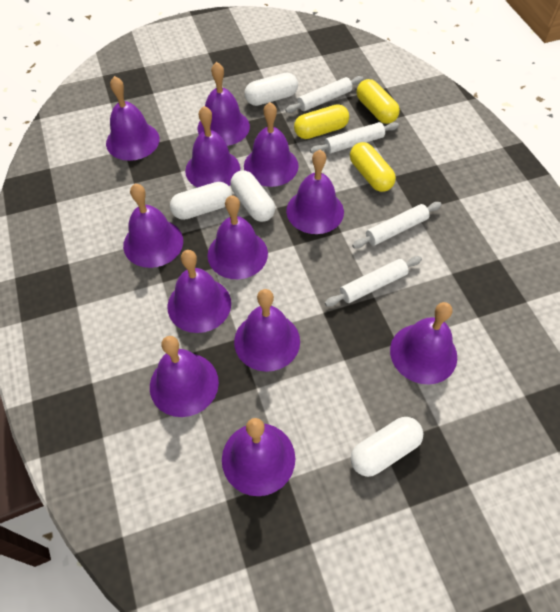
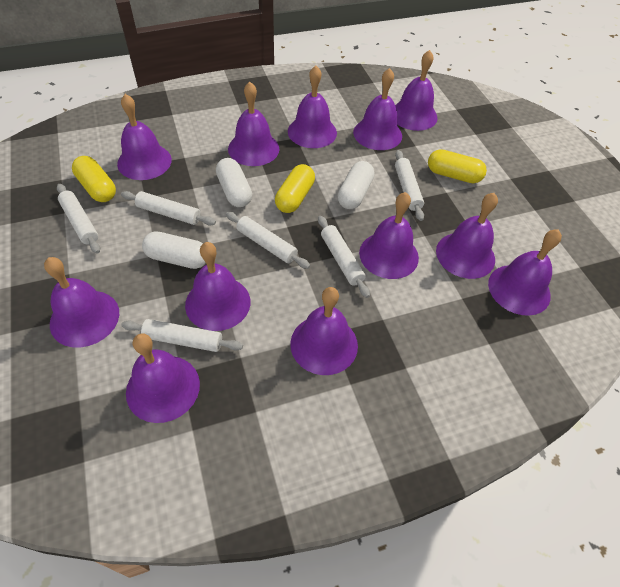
white capsule: [170,182,232,220] [230,170,275,222] [244,73,298,106] [350,417,423,477] = 4 -> [142,232,206,269] [216,158,252,207] [338,161,375,209] = 3
white rolling pin: [285,76,363,113] [310,122,399,154] [325,256,422,307] [352,202,442,249] = 4 -> [57,184,100,253] [121,191,216,225] [121,319,243,352] [226,212,310,269] [318,216,370,298] [395,150,424,221] = 6

